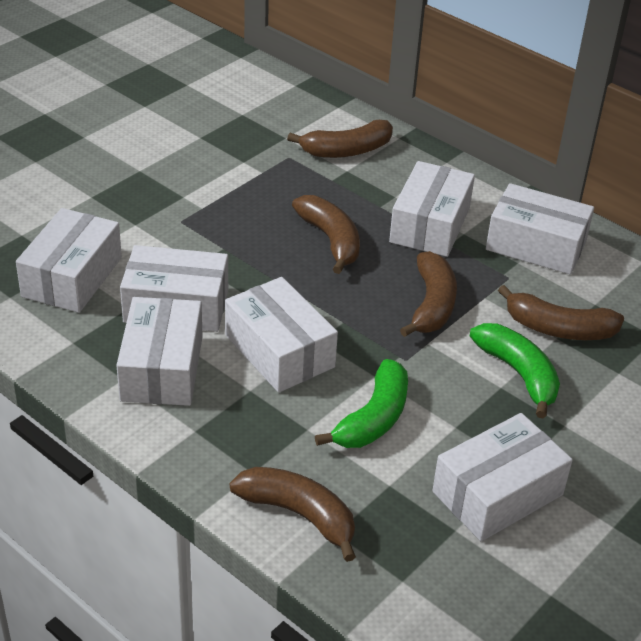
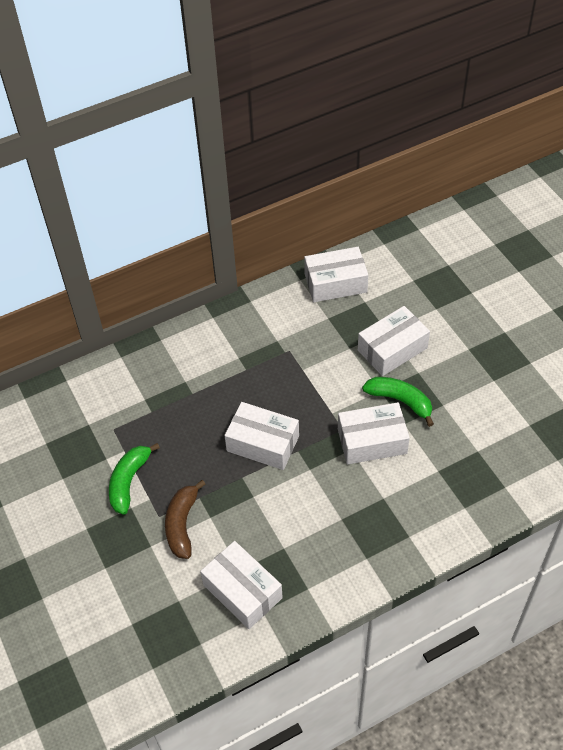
brown banana: [230,467,356,562] [287,120,393,158] [292,195,360,274] [400,251,457,337] [498,285,624,340] = 5 -> [165,480,206,559] = 1
white box: [16,208,122,313] [116,297,202,406] [120,245,228,332] [225,277,338,393] [389,161,475,257] [432,413,573,541] [486,183,594,275] = 7 -> [200,541,283,629] [224,402,299,470] [304,247,368,302] [338,402,410,464] [358,306,430,376] = 5

